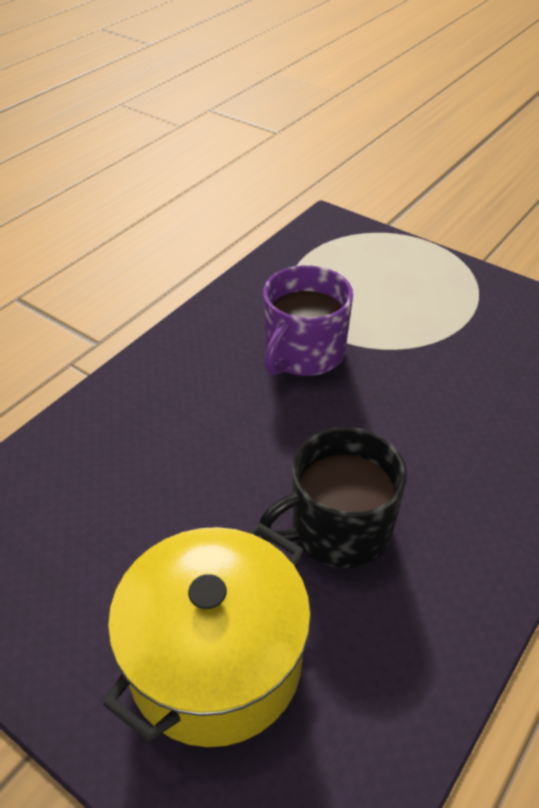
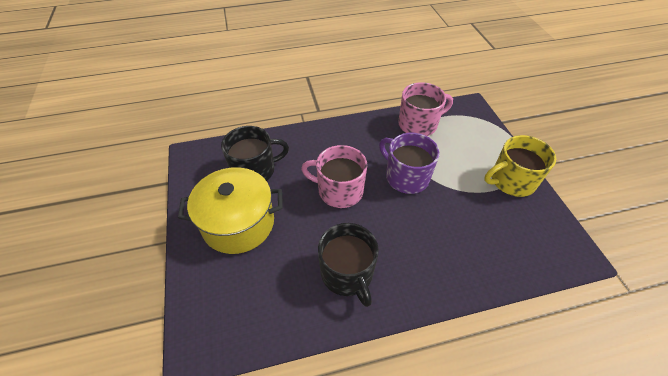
black mug: [259,427,407,568] = 1 -> [221,126,289,181] [318,223,379,307] = 2
pink mug: none = 0 -> [301,145,367,208] [398,82,453,136] = 2
yellow mug: none = 0 -> [484,135,556,197] = 1

